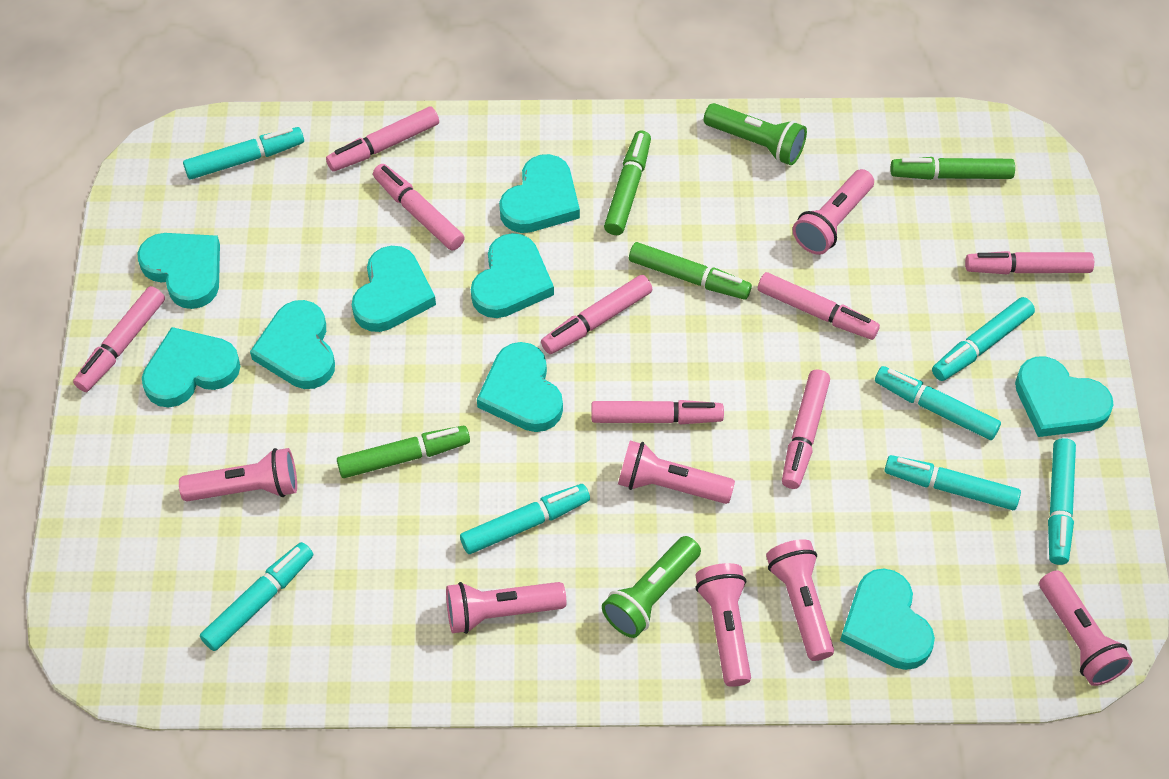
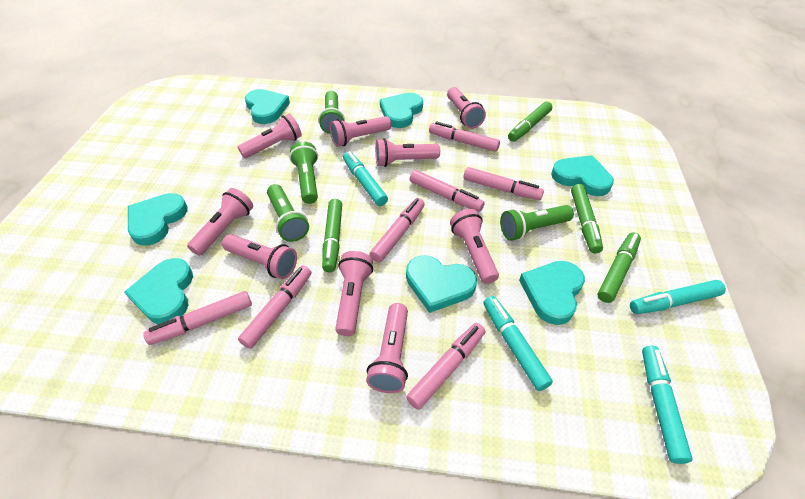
green flashlight: [602,536,701,638] [704,103,807,165] = 2 -> [267,184,309,242] [289,142,318,204] [319,91,345,134] [500,205,574,241] = 4
pink flashlight: [179,448,297,501] [446,582,566,634] [618,441,735,504] [696,563,751,687] [766,539,834,661] [793,169,874,255] [1039,570,1133,686] = 7 -> [187,188,253,256] [222,234,297,279] [238,114,302,158] [330,116,391,147] [335,251,373,336] [366,303,408,393] [375,138,440,167] [447,87,486,129] [450,209,499,284] = 9
pink marker: [73,286,165,392] [326,106,439,172] [373,164,465,251] [541,275,653,354] [591,400,724,424] [758,272,880,340] [782,369,830,489] [965,251,1094,274] = 8 -> [143,291,252,345] [238,265,311,349] [370,198,425,262] [406,323,485,410] [410,170,485,212] [429,121,500,152] [463,167,544,200] = 7
turquoise heart: [137,233,220,309] [142,327,240,407] [250,300,335,389] [352,246,436,332] [471,233,554,318] [477,342,563,432] [499,154,580,233] [840,568,935,670] [1015,356,1114,437] = 9 -> [124,258,193,324] [128,193,188,246] [245,89,290,124] [380,93,423,128] [406,255,477,313] [519,261,585,325] [551,155,614,196] = 7
turquoise marker: [183,127,304,179] [200,542,313,651] [460,484,590,554] [875,366,1001,440] [884,455,1021,510] [932,297,1035,381] [1048,438,1076,565] = 7 -> [343,151,388,206] [483,296,553,391] [630,280,726,314] [642,346,692,464] = 4

